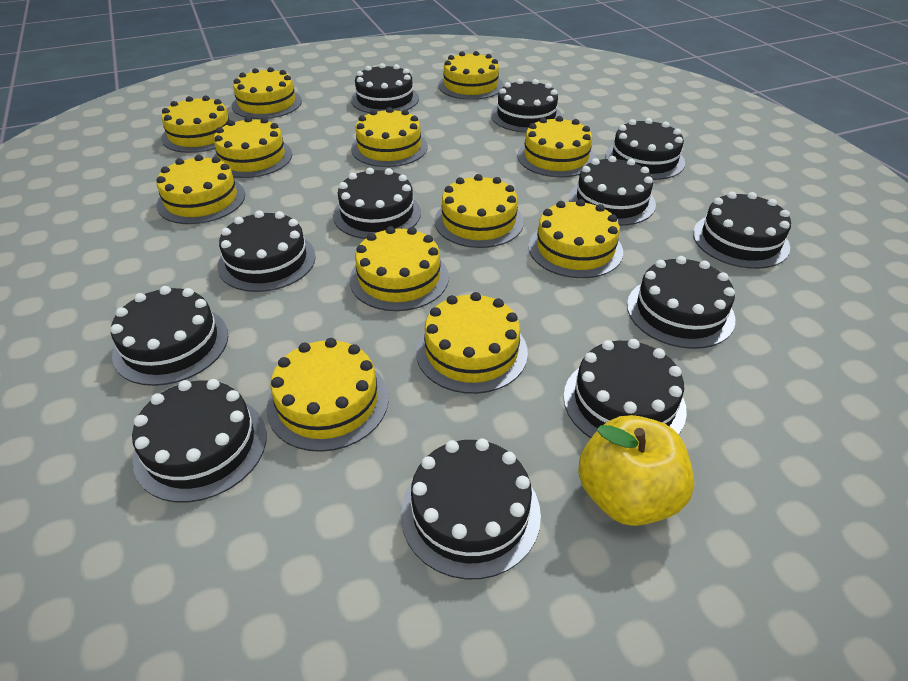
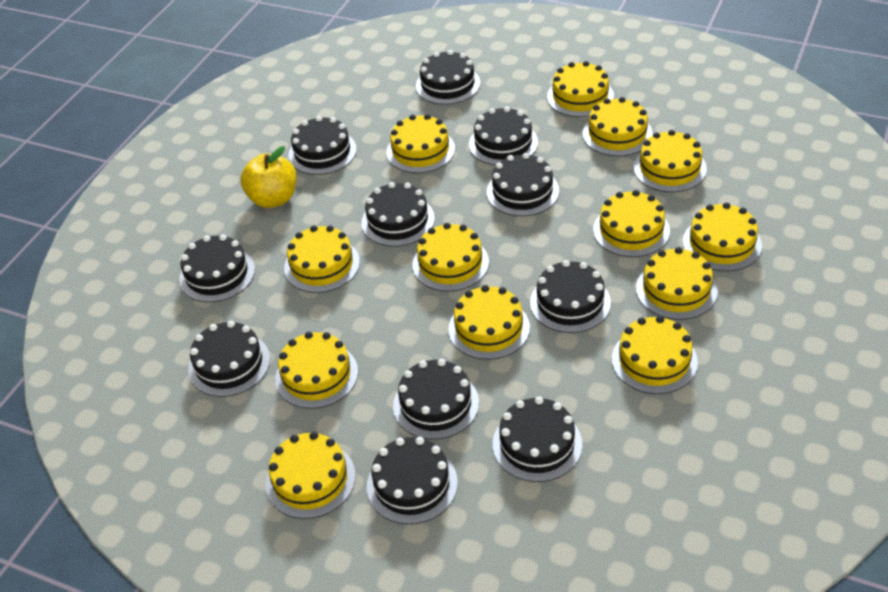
black cake: [111,286,228,386] [132,379,267,502] [217,210,316,292] [333,168,421,239] [351,63,419,113] [401,439,541,579] [491,79,562,133] [563,339,687,438] [569,156,656,226] [605,118,685,180] [627,256,735,349] [693,192,791,269] = 12 -> [179,234,255,302] [188,321,270,397] [289,116,357,175] [361,182,435,247] [367,437,458,524] [393,359,479,440] [416,50,480,105] [469,106,538,166] [487,153,559,216] [493,396,582,482] [530,260,611,333] = 11
yellow cake: [156,155,245,224] [161,96,229,153] [214,117,292,178] [232,67,302,119] [266,338,389,452] [350,226,449,311] [351,107,428,167] [416,292,528,394] [435,174,524,248] [438,51,504,100] [517,116,596,177] [528,199,623,278] = 12 -> [266,432,356,519] [275,332,358,409] [284,225,360,293] [386,114,455,173] [412,223,489,292] [448,285,530,360] [547,61,614,117] [583,97,653,156] [593,190,670,257] [612,316,698,394] [634,130,707,192] [636,247,718,320] [683,202,762,271] = 13

